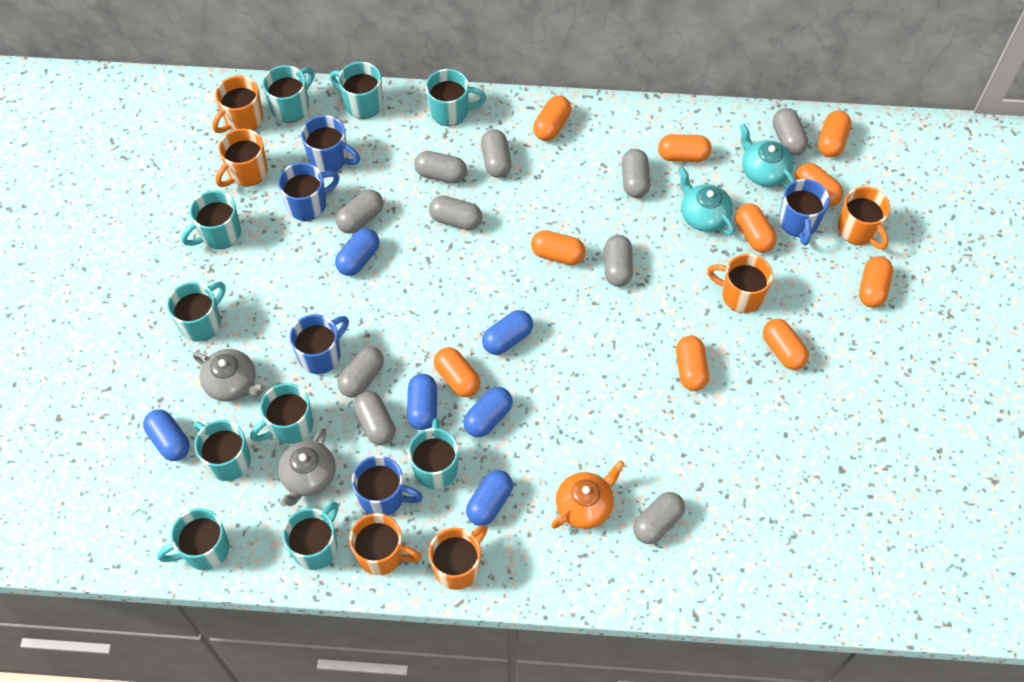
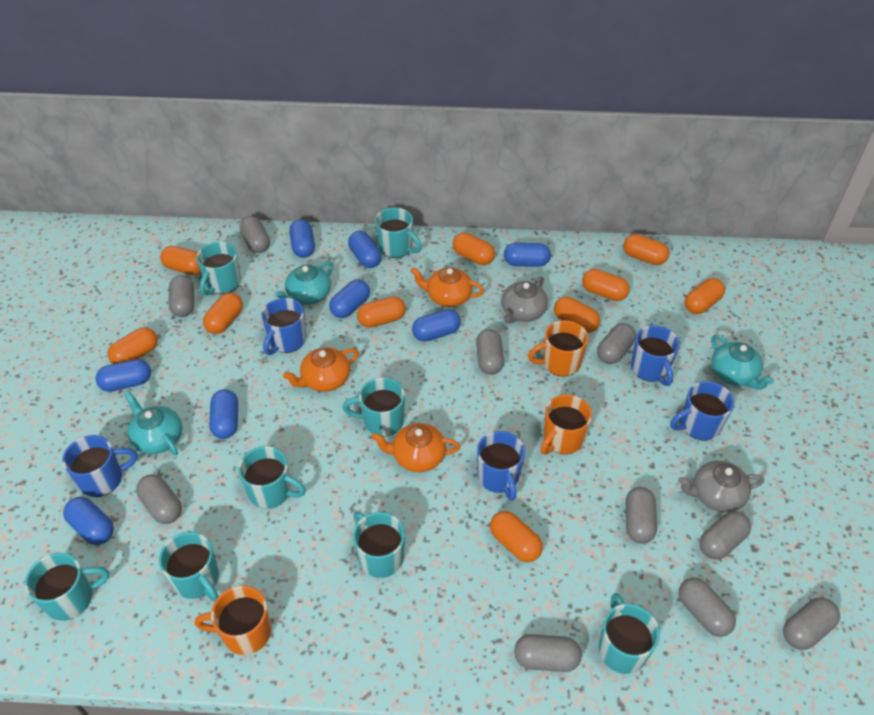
blue capsule: [143,409,190,461] [335,228,379,276] [407,374,437,430] [463,387,513,437] [466,470,513,526] [482,310,533,355] = 6 -> [63,497,114,545] [95,359,151,392] [209,389,238,439] [289,219,315,258] [329,279,370,318] [348,231,382,268] [412,309,461,342] [504,243,551,267] = 8
orange mug: [212,76,263,133] [215,128,268,187] [349,513,422,575] [428,525,487,590] [707,254,773,313] [838,186,890,250] = 6 -> [195,585,271,655] [528,320,588,377] [541,394,592,455] = 3
orange teapot: [551,460,625,529] = 1 -> [283,347,359,392] [371,423,461,472] [410,267,484,307] = 3
turquoise mug: [157,508,229,570] [167,282,226,342] [181,190,241,249] [194,420,251,481] [250,383,313,444] [262,65,314,122] [282,502,339,570] [330,62,383,119] [408,418,459,489] [426,69,486,126] = 10 -> [25,553,109,621] [159,532,219,602] [196,242,241,296] [238,446,306,509] [343,377,405,437] [353,511,405,578] [375,207,422,258] [599,593,660,674] = 8
turquoise teapot: [679,167,734,235] [740,124,795,188] = 2 -> [124,391,182,455] [275,261,333,305] [711,335,774,390] = 3

